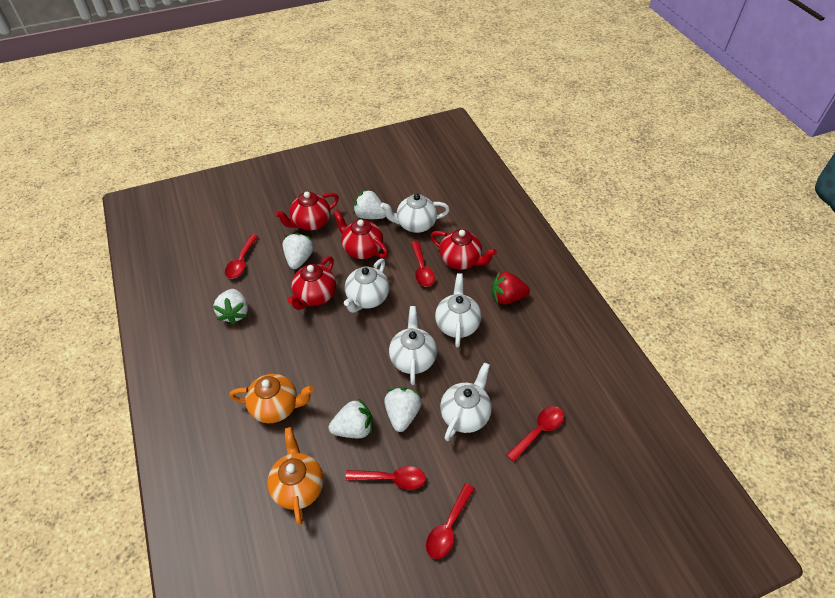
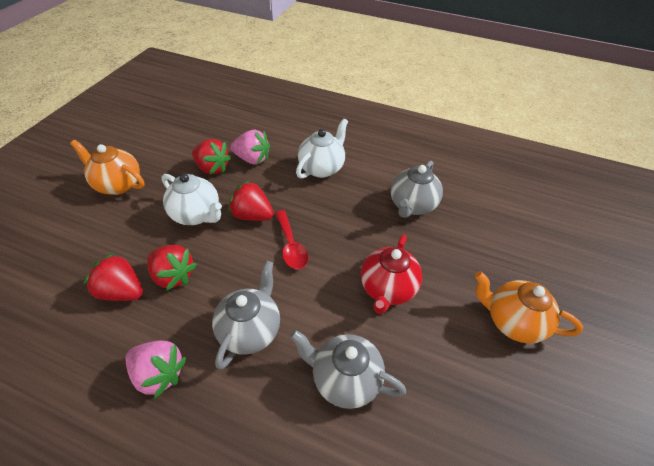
grey teapot: none = 0 -> [212,261,280,369] [290,330,406,409] [391,161,443,218] = 3
pink strawberry: none = 0 -> [125,340,186,398] [231,130,270,165] = 2
red spoon: [225,234,258,279] [345,466,426,490] [411,241,435,287] [426,483,475,559] [506,406,564,462] = 5 -> [275,210,309,269] = 1
red strawberry: [492,271,530,304] = 1 -> [84,253,143,301] [147,245,197,291] [192,139,232,175] [228,180,274,221] = 4
red teapot: [275,192,339,231] [288,256,336,310] [333,210,388,259] [430,229,497,270] = 4 -> [361,234,422,314] = 1
white strawberry: [213,289,248,325] [283,233,314,269] [329,398,373,438] [353,189,386,219] [384,387,422,432] = 5 -> none = 0
white teapot: [344,259,389,313] [380,194,450,233] [389,306,437,385] [435,273,481,348] [440,363,492,441] = 5 -> [161,174,222,225] [296,118,348,179] = 2

